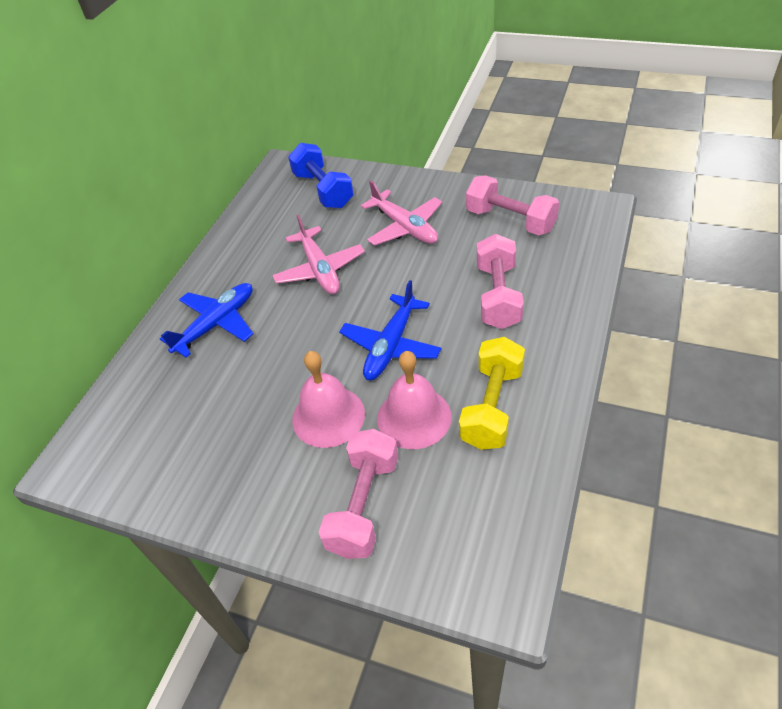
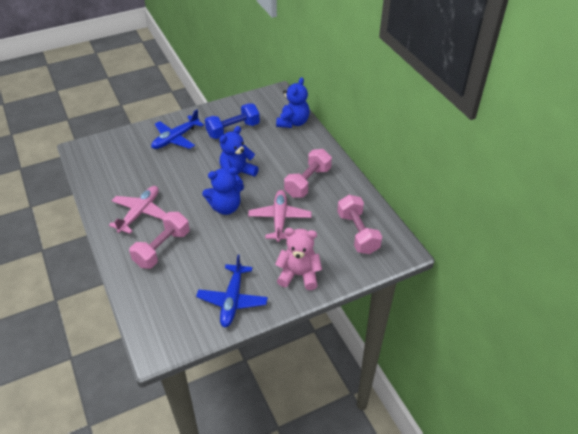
blue teddy bear: none = 0 -> [202,167,244,215] [219,126,259,184] [276,77,310,128] = 3
pink bell: [292,351,365,448] [377,351,452,449] = 2 -> none = 0
pink teddy bear: none = 0 -> [275,228,322,290] = 1
yellow dumbbell: [459,337,525,450] = 1 -> none = 0

